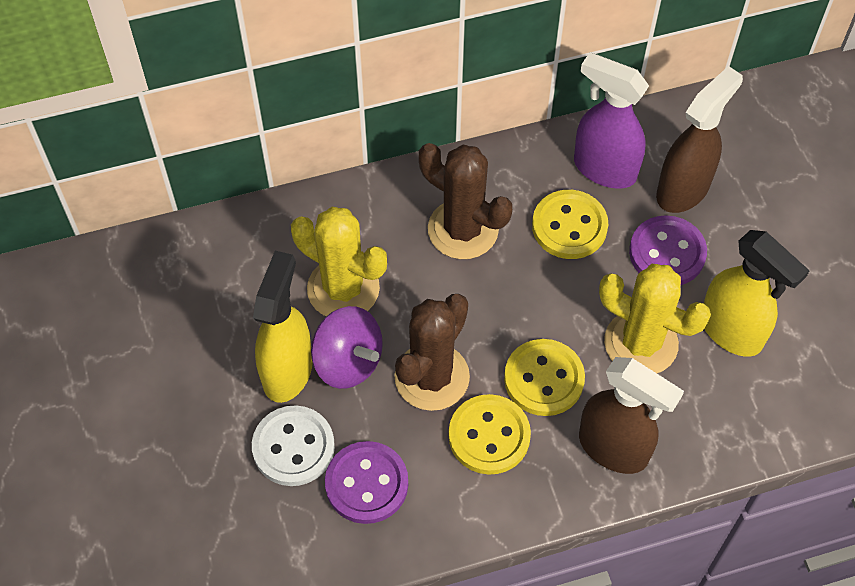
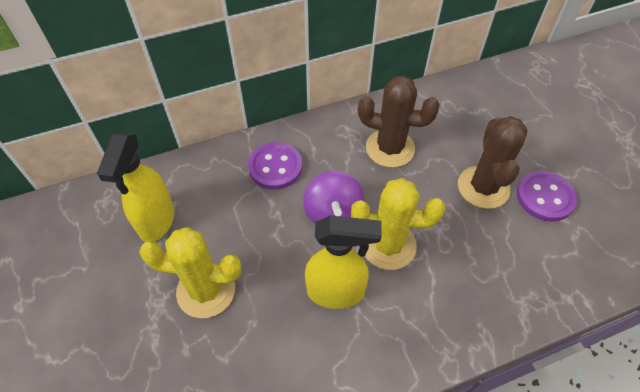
brown spray bottle: [579,357,684,474] [656,66,743,213] = 2 -> none = 0
purple spray bottle: [574,52,649,189] = 1 -> none = 0
white button: [252,405,335,486] = 1 -> none = 0
yellow button: [449,394,531,475] [504,339,585,416] [532,190,608,259] = 3 -> none = 0

